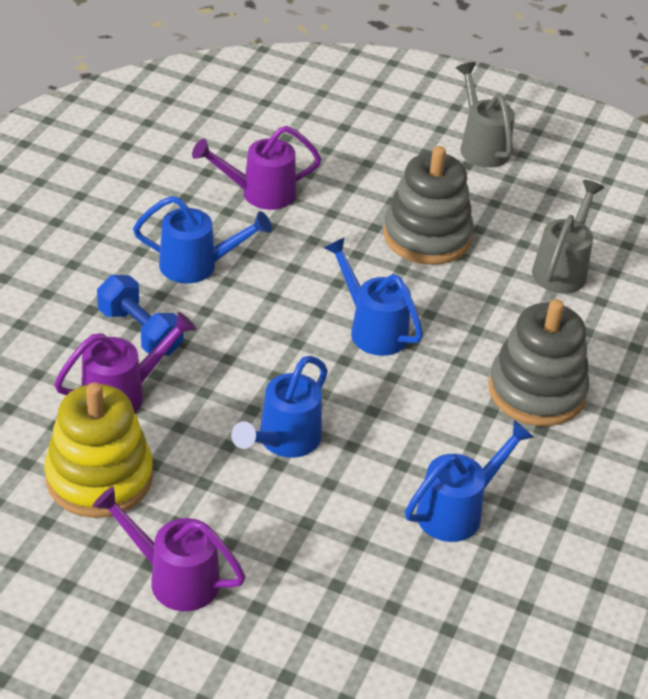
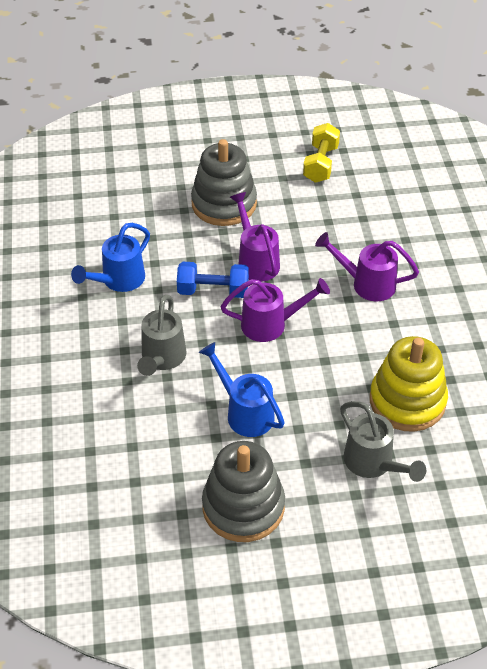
blue watering can: [133,196,272,284] [231,356,328,458] [324,237,423,356] [405,420,534,542] = 4 -> [71,223,150,292] [199,342,285,437] = 2
yellow dumbbell: none = 0 -> [303,123,340,183] = 1

